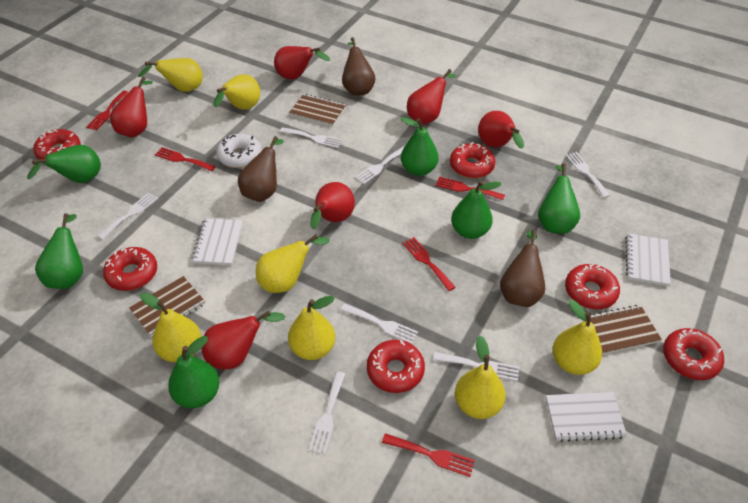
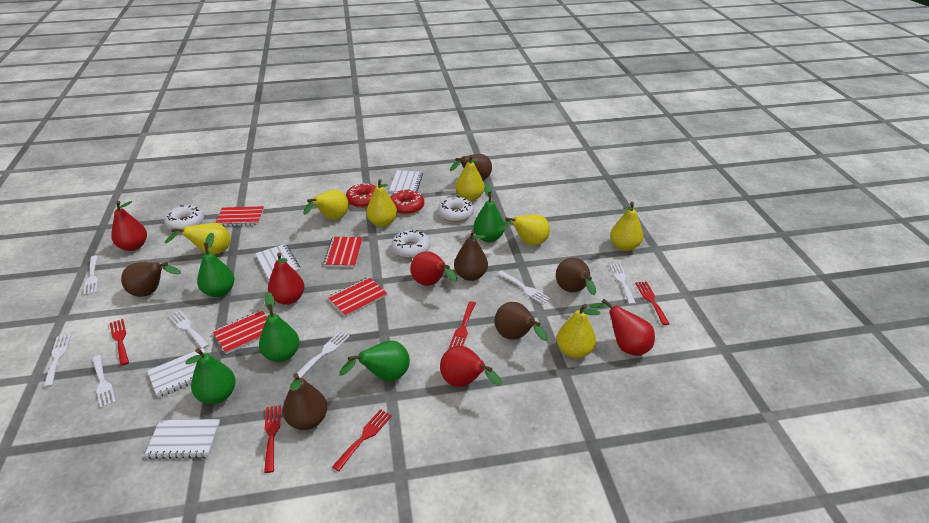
brown notebook: [129,276,205,336] [289,94,346,126] [583,305,662,355] = 3 -> none = 0
brown pear: [238,136,284,202] [342,37,376,96] [500,230,545,307] = 3 -> [121,262,181,297] [283,373,327,430] [450,154,492,180] [454,230,488,281] [495,302,548,341] [556,258,596,295] = 6
green pear: [27,145,101,183] [35,213,83,289] [168,336,220,409] [400,117,439,176] [451,181,502,239] [538,163,580,234] = 6 -> [185,348,236,404] [197,233,234,297] [259,292,300,362] [339,341,410,381] [473,183,505,242] = 5
red donut: [33,129,81,159] [103,247,157,291] [367,340,425,393] [450,142,495,178] [565,264,620,309] [663,328,724,380] = 6 -> [346,183,376,208] [390,189,424,215] = 2
red notebook: none = 0 -> [212,310,267,354] [216,206,264,226] [323,237,363,267] [328,277,387,317] = 4
red pear: [110,77,153,138] [202,311,285,369] [274,46,330,79] [310,182,355,229] [407,69,456,124] [478,111,524,149] = 6 -> [111,201,147,251] [268,253,304,305] [410,251,457,286] [440,346,502,387] [590,299,655,356] = 5
white donut: [216,134,262,168] = 1 -> [164,205,204,232] [391,230,430,258] [438,196,474,222] = 3
white notebook: [191,218,243,265] [546,392,627,442] [625,233,671,286] = 3 -> [144,419,220,459] [147,348,206,398] [255,244,300,280] [389,170,423,193] = 4

